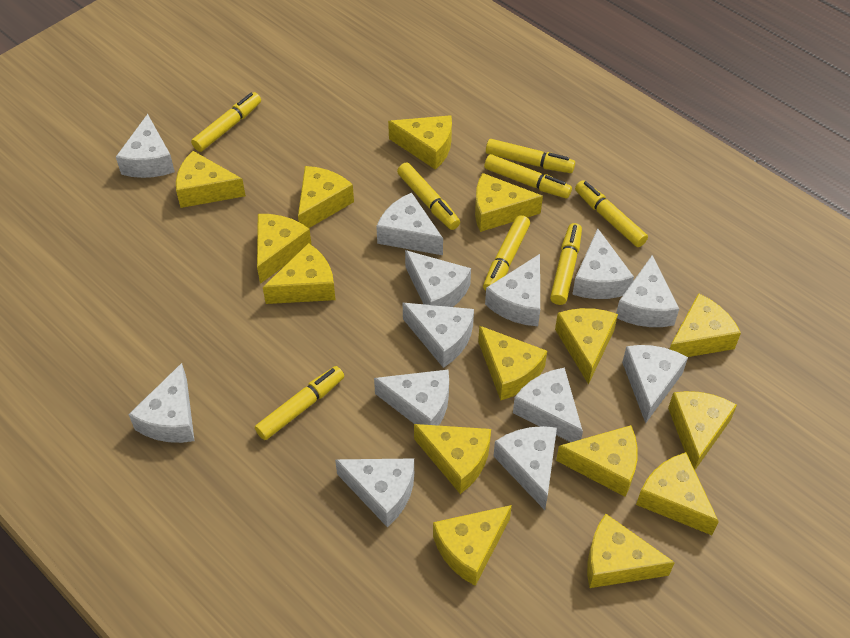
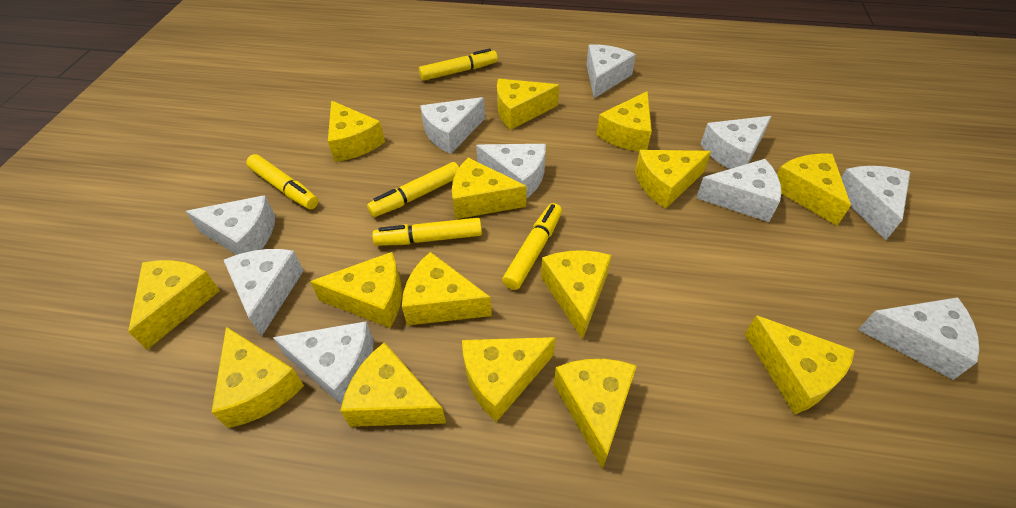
white cheese: [116,114,175,178] [128,363,194,443] [335,458,414,527] [374,370,449,426] [376,193,443,255] [403,303,474,368] [405,250,471,307] [485,254,540,326] [493,426,557,510] [513,368,583,442] [572,228,634,299] [616,255,679,327] [622,345,688,424] = 13 -> [186,195,275,255] [224,249,304,336] [273,321,374,405] [420,97,485,154] [476,144,546,199] [586,44,636,98] [696,159,781,222] [701,116,771,169] [841,166,910,240] [858,297,979,380] = 10
yellow marker: [191,92,261,152] [255,366,344,440] [397,163,460,230] [483,215,530,291] [484,154,572,199] [486,139,575,173] [550,223,582,305] [575,180,648,247] = 8 -> [246,154,318,209] [367,162,459,217] [372,218,482,246] [419,48,498,81] [502,203,562,290] = 5

